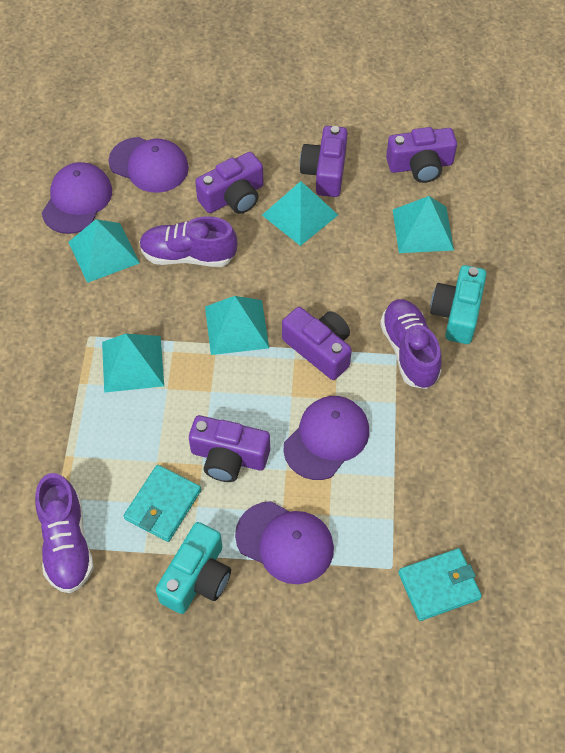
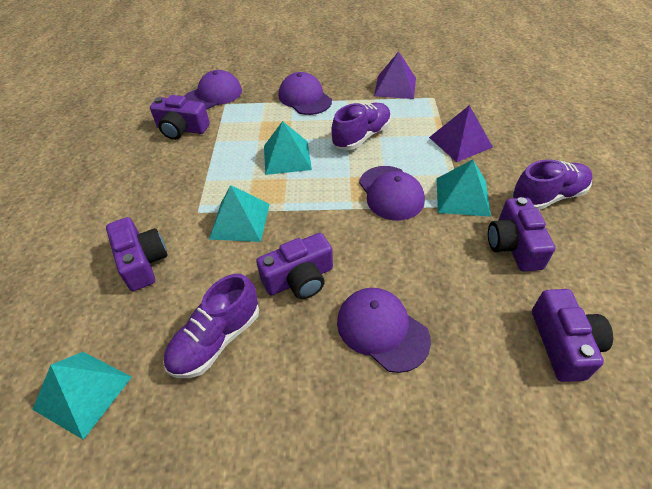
purple pyramid: none = 0 -> [374,51,416,99] [429,105,493,162] = 2
turquoise camera: [156,522,231,614] [430,265,487,344] = 2 -> none = 0
turquoise pyramid: [68,219,140,283] [102,334,164,393] [205,296,269,355] [262,181,338,246] [393,196,454,253] = 5 -> [32,352,132,440] [209,185,270,242] [264,121,312,175] [437,159,491,217] = 4
turquoise wallet: [124,465,201,542] [398,548,482,621] = 2 -> none = 0

